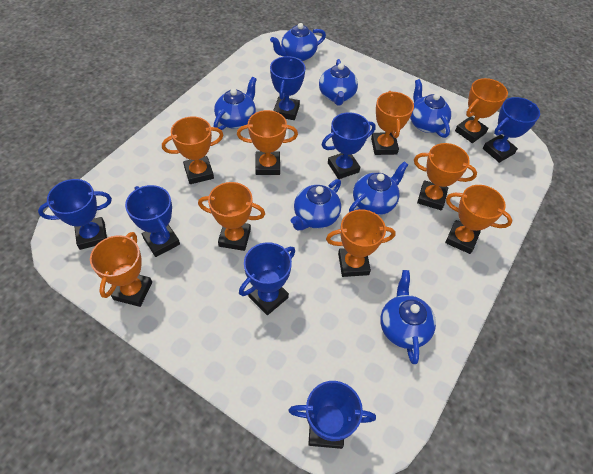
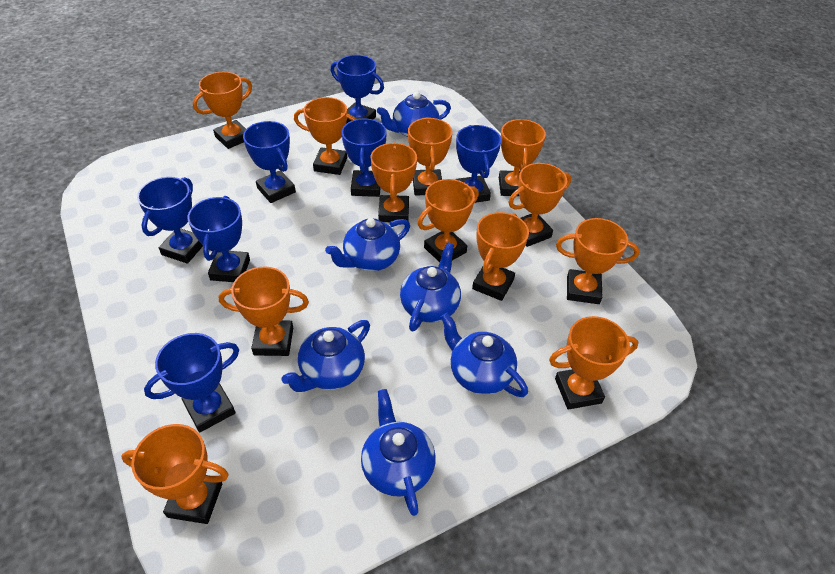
blue teapot: [214,77,257,130] [270,23,326,61] [291,179,341,230] [319,59,358,106] [349,162,408,215] [380,270,436,364] [410,79,451,138] = 7 -> [282,320,370,392] [325,218,410,271] [361,389,436,516] [377,91,451,137] [400,242,461,332] [441,313,528,397] = 6
orange trophy: [90,232,152,307] [162,117,223,184] [198,182,265,251] [237,110,298,175] [326,209,396,277] [371,91,414,155] [414,143,477,210] [445,185,513,254] [455,78,508,143] = 9 -> [121,424,229,524] [193,72,252,149] [219,267,309,356] [294,97,356,175] [370,142,417,222] [408,118,452,196] [417,179,479,262] [472,212,529,301] [499,119,546,196] [508,163,571,247] [549,316,639,410] [556,218,639,304] = 12

